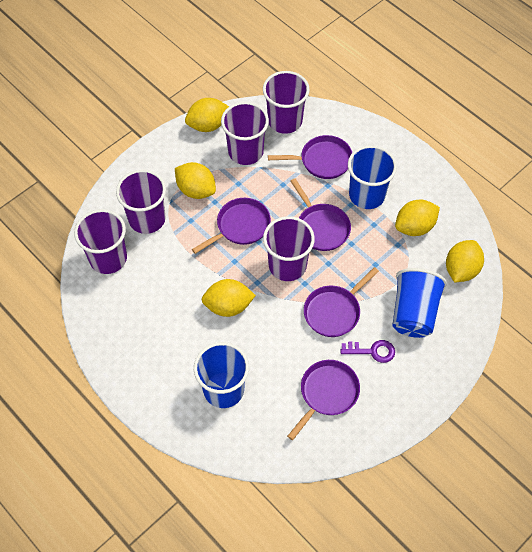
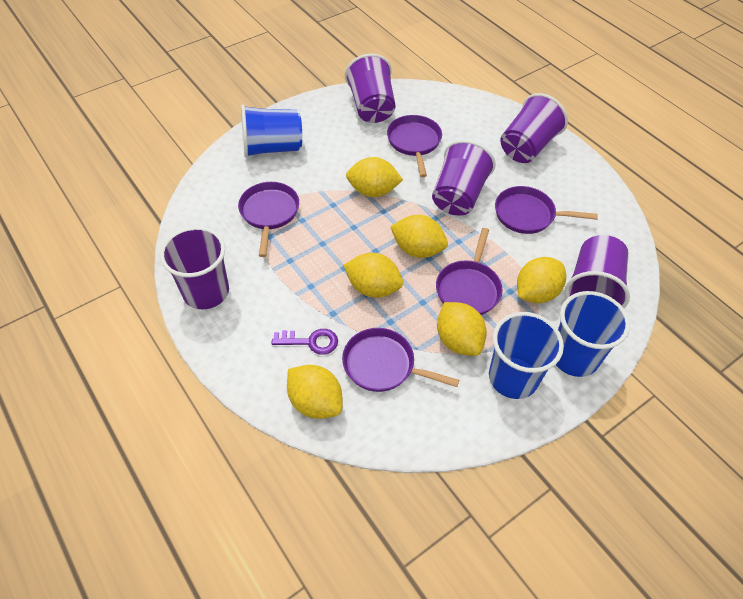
yellow lemon: [175,162,216,199] [185,98,229,132] [202,279,256,317] [395,200,440,236] [446,240,484,282] = 5 -> [287,365,343,419] [343,253,403,298] [346,157,403,197] [390,215,448,258] [437,302,487,356] [517,257,566,303] = 6

